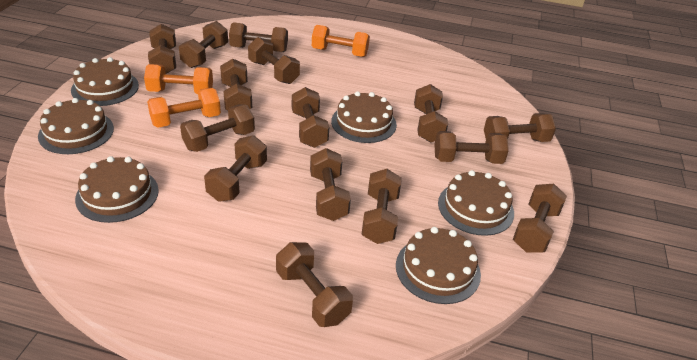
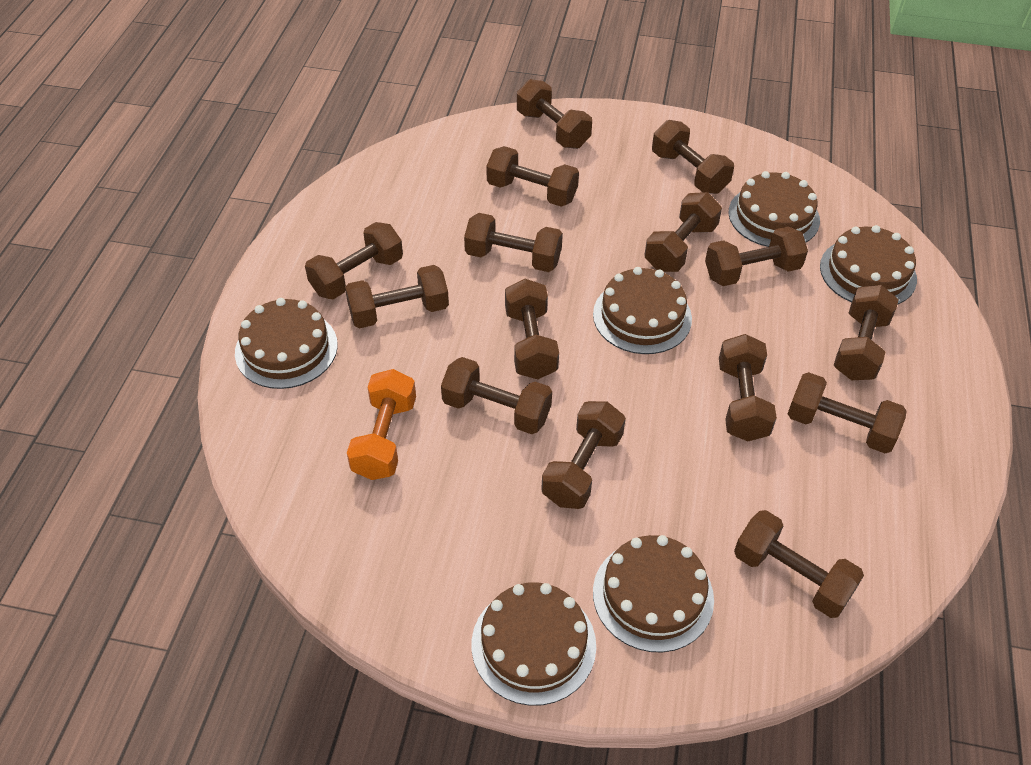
orange dumbbell: [144,64,213,94] [147,88,221,128] [312,25,370,57] = 3 -> [347,369,416,480] = 1

